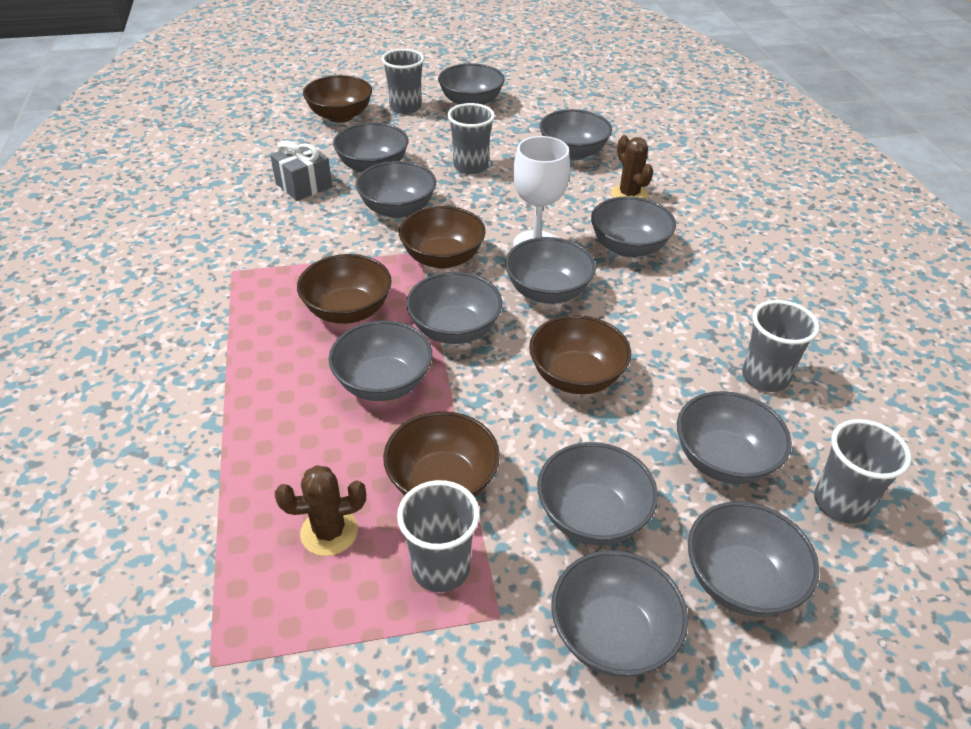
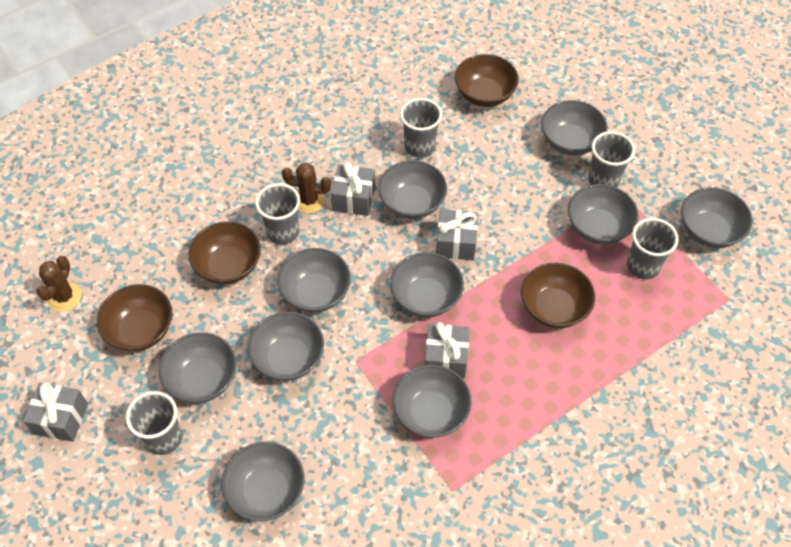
brown bowl: [297,254,392,324] [303,75,372,123] [383,411,500,497] [399,206,486,269] [529,315,631,394] = 5 -> [97,284,172,352] [189,221,261,284] [455,54,519,107] [521,263,595,328] = 4
grey bowl: [328,321,432,401] [333,122,408,173] [356,161,436,218] [406,272,502,344] [438,63,505,105] [505,237,596,304] [537,442,658,545] [539,109,612,160] [551,550,688,678] [591,196,676,258] [677,391,792,484] [688,501,819,617] = 12 -> [159,332,236,403] [222,442,304,521] [248,312,324,381] [277,248,351,313] [378,160,447,219] [390,252,464,317] [393,365,472,438] [541,100,608,156] [568,184,639,245] [681,187,753,248] = 10
grey gift: [270,141,332,201] = 1 -> [23,382,88,442] [331,162,375,216] [425,322,470,378] [436,209,478,260] = 4
white goblet: [513,136,570,247] = 1 -> none = 0

